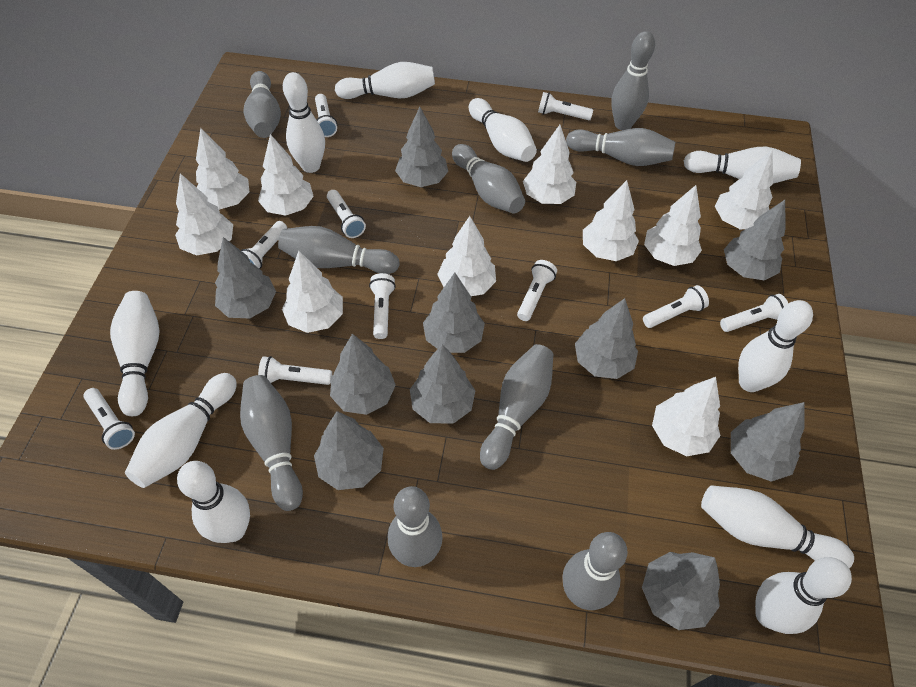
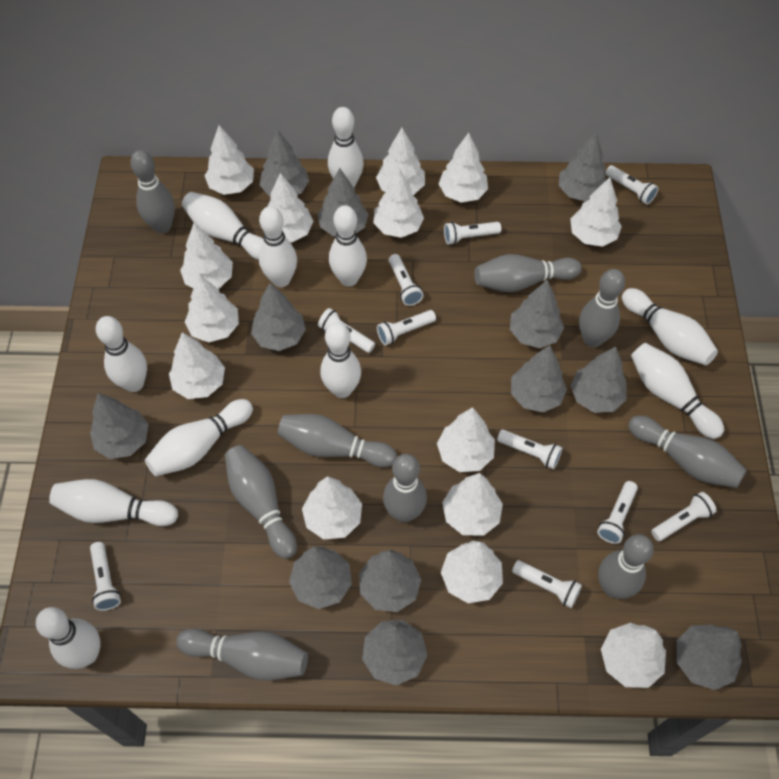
grey tree: [215,237,276,319] [314,411,384,490] [330,334,396,415] [395,107,448,187] [410,344,475,424] [423,273,485,353] [575,298,638,379] [642,552,720,630] [724,200,786,280] [731,402,804,482] = 10 -> [90,393,148,459] [251,283,306,351] [260,129,309,196] [289,546,352,609] [318,168,368,236] [359,550,421,612] [362,620,427,685] [510,280,564,348] [511,345,567,413] [559,132,606,202] [570,346,627,413] [677,624,742,690] = 12
white bowling pin: [110,291,160,416] [125,373,237,488] [177,461,250,543] [283,72,325,173] [335,62,435,99] [469,98,537,162] [684,147,801,183] [701,485,854,568] [738,300,813,392] [755,557,852,634] = 10 -> [36,607,101,669] [49,479,178,526] [96,316,147,392] [145,399,253,476] [182,192,264,260] [259,206,297,287] [320,322,361,398] [328,107,364,188] [329,205,367,287] [622,288,718,365] [631,343,724,439] = 11
white tree: [175,173,233,256] [196,128,250,210] [258,134,314,216] [282,251,343,333] [437,216,496,296] [523,125,576,204] [583,180,639,261] [644,185,702,266] [652,377,720,456] [715,150,773,229] = 10 -> [169,332,225,399] [180,223,233,289] [185,274,239,342] [205,125,254,195] [267,173,313,242] [302,476,362,539] [373,168,424,238] [376,128,425,195] [437,407,495,472] [438,133,488,203] [441,541,503,603] [442,473,503,536] [570,177,622,247] [601,623,666,688] = 14

